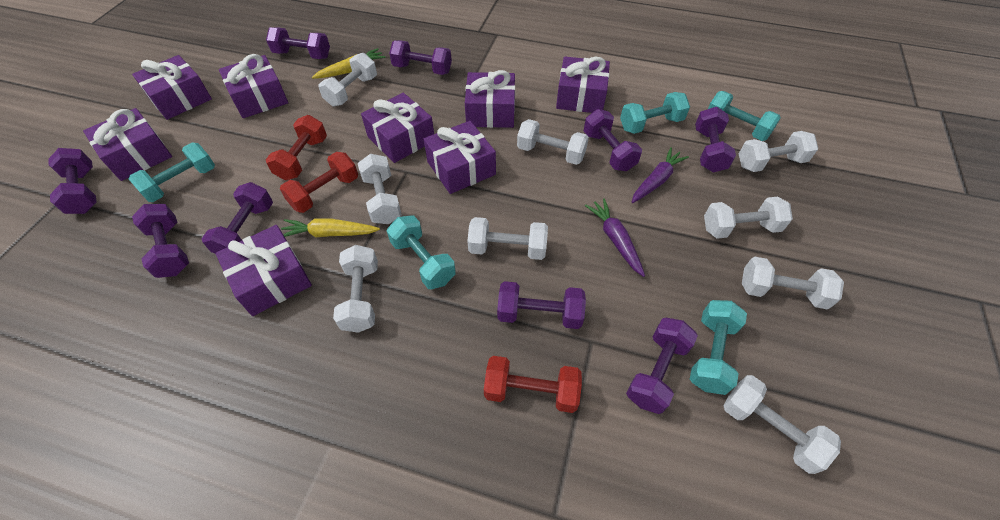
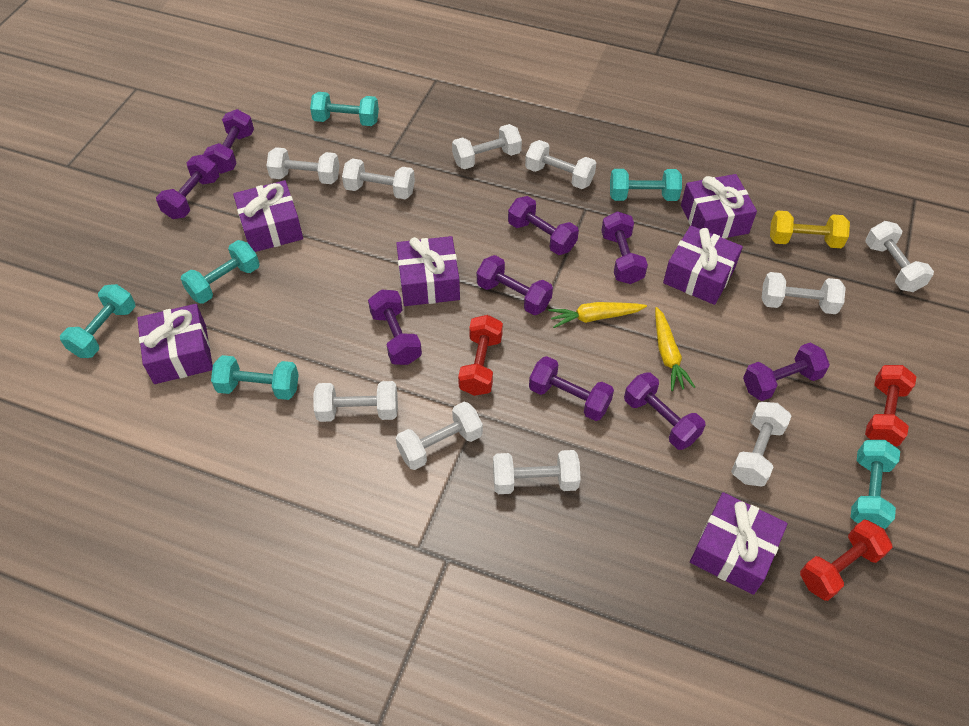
purple carrot: [585,198,645,277] [632,147,689,203] = 2 -> none = 0
purple gift: [83,108,172,181] [132,55,212,120] [216,225,312,316] [219,54,288,118] [361,93,434,163] [424,121,496,194] [465,70,515,128] [556,56,610,113] = 8 -> [137,304,213,384] [233,180,303,252] [396,236,460,306] [663,225,743,305] [681,174,757,239] [690,492,788,595] = 6
turquoise dumbbell: [129,142,215,202] [387,216,456,289] [620,92,690,134] [690,300,747,395] [708,91,781,141] = 5 -> [60,284,136,358] [181,240,260,304] [211,355,299,400] [310,92,379,126] [610,169,682,201] [851,440,900,529] = 6
white dumbbell: [318,53,377,107] [333,245,378,333] [358,154,402,224] [467,217,548,260] [517,119,589,165] [704,197,793,239] [723,375,841,474] [739,131,818,172] [742,257,844,310] = 9 -> [266,147,339,184] [313,381,398,422] [342,158,415,199] [396,402,483,470] [452,124,522,169] [493,450,581,494] [525,140,596,189] [731,402,792,487] [762,272,846,314] [865,221,934,292] = 10
yellow dumbbell: none = 0 -> [770,211,850,248] = 1

